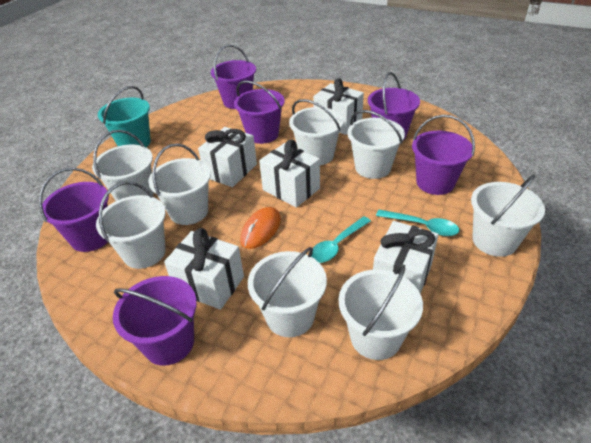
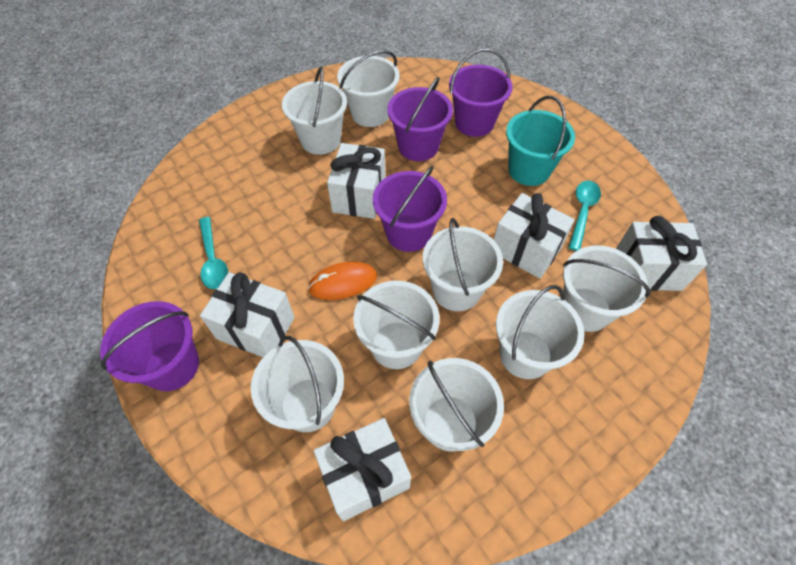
purple bucket: [39,168,109,252] [113,276,197,366] [211,45,256,109] [234,80,285,144] [368,72,420,139] [412,115,475,195] = 6 -> [100,301,199,391] [373,166,447,252] [387,77,453,161] [449,48,513,137] = 4

